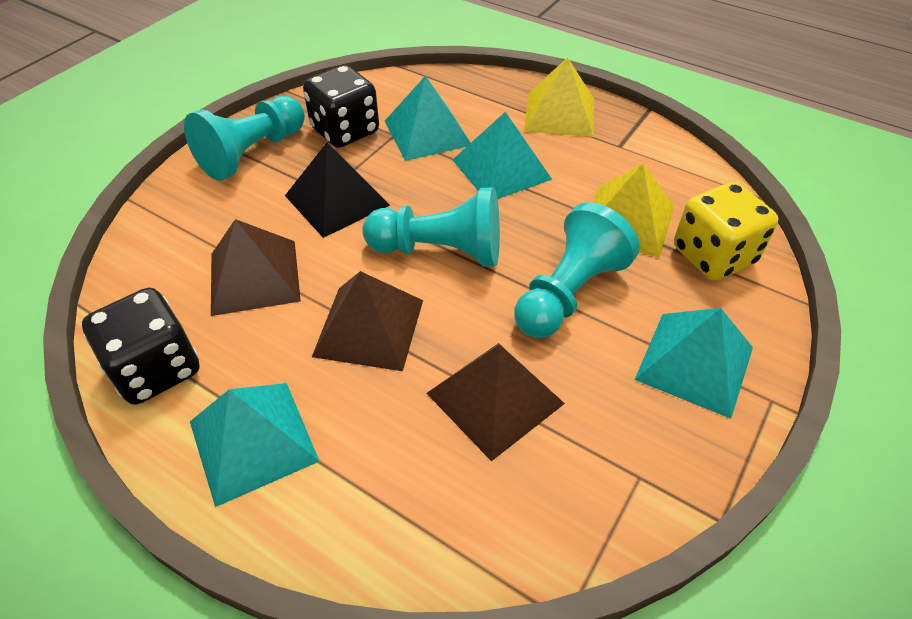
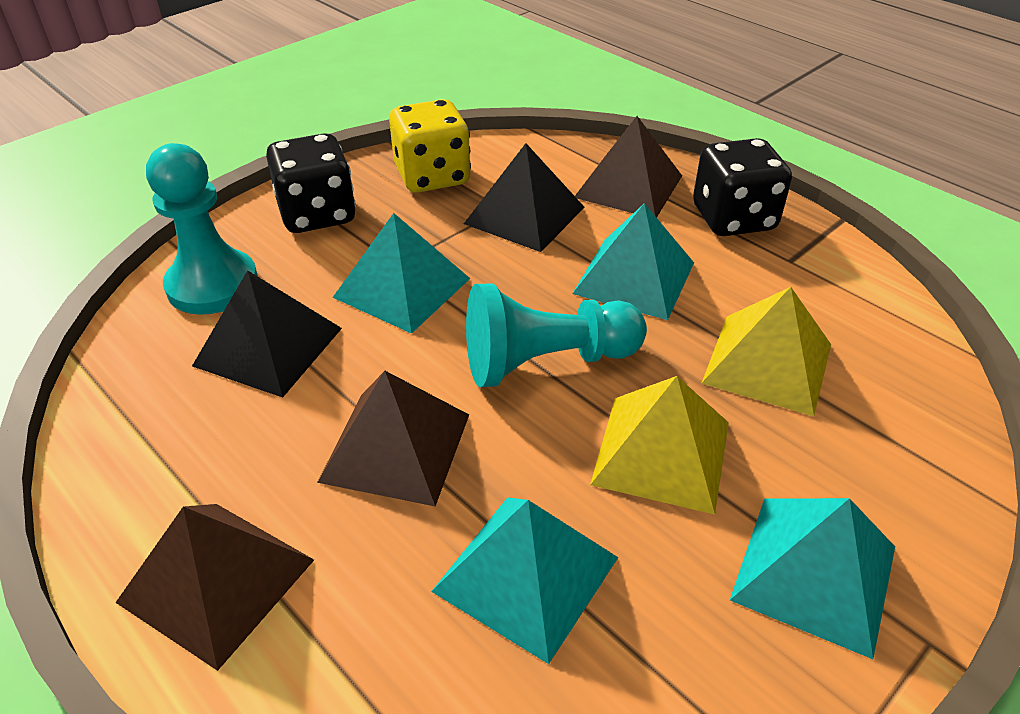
black pyramid: [285,143,390,238] = 1 -> [192,271,342,397] [464,143,584,252] = 2
turquoise pawn: [184,96,305,180] [362,187,500,267] [514,202,640,338] = 3 -> [146,143,258,315] [466,283,647,387] = 2

